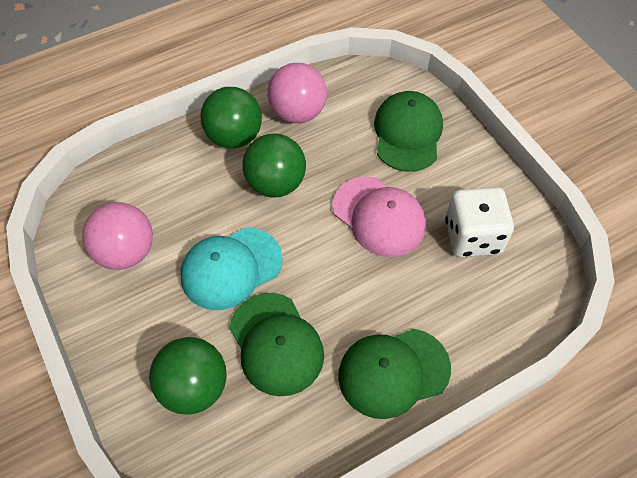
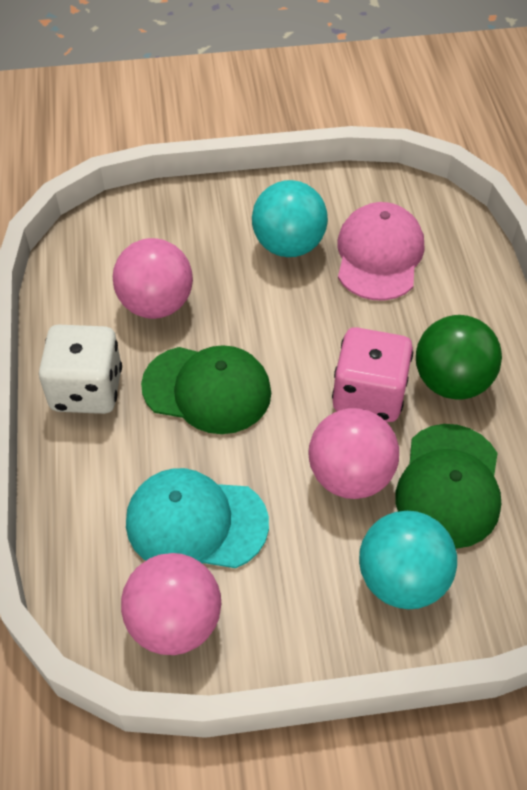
green ball: [149,337,227,415] [201,87,262,149] [242,133,306,198] = 3 -> [416,315,502,400] = 1
green cap: [229,293,324,396] [338,329,451,419] [374,91,443,172] = 3 -> [141,345,271,434] [395,424,501,549] = 2
pink ball: [82,202,153,270] [268,63,327,123] = 2 -> [113,238,193,319] [121,553,221,655] [308,408,399,499] = 3
pink dice: none = 0 -> [332,327,413,422] = 1
turquoise ball: none = 0 -> [252,180,328,257] [359,511,457,609] = 2

